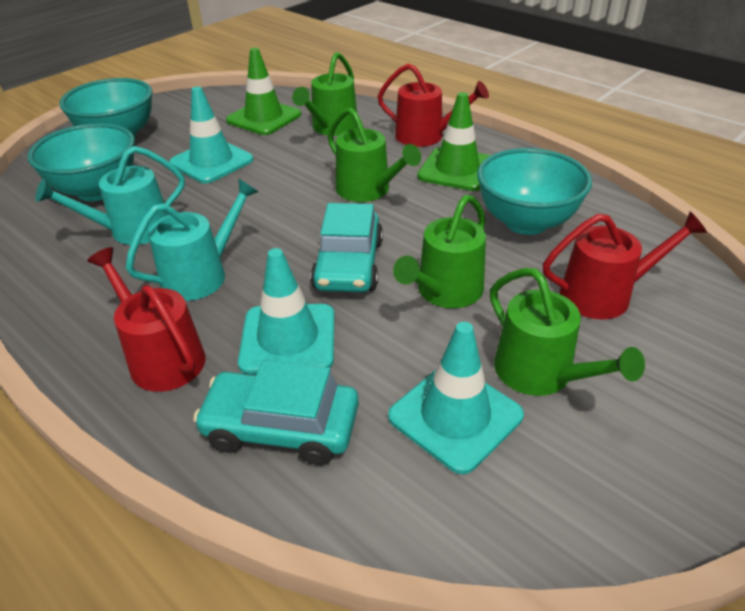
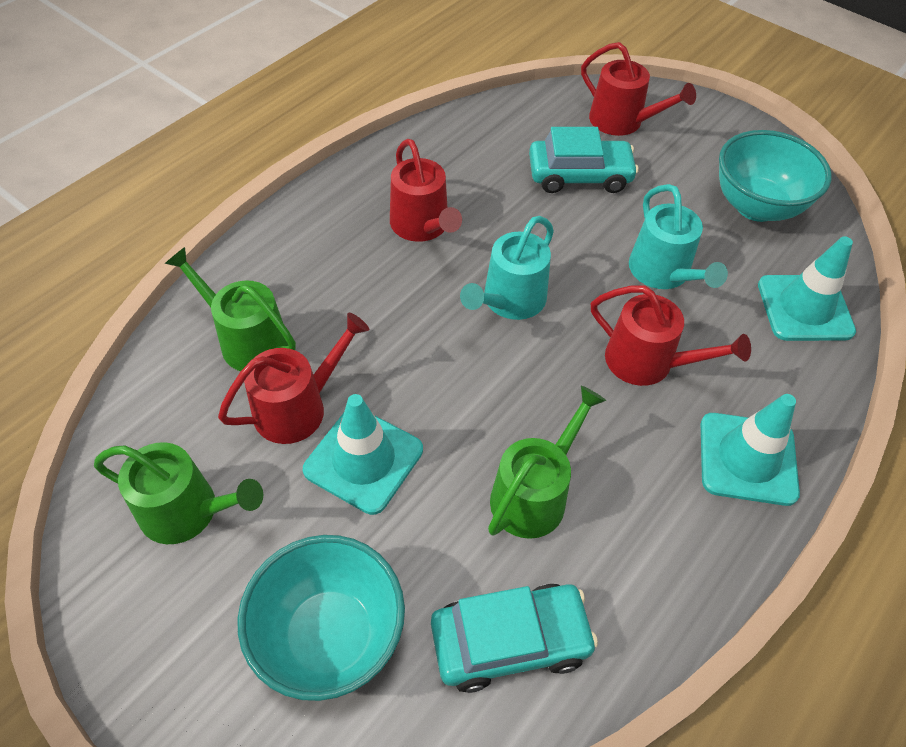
green traffic cone: [226,48,301,135] [417,92,491,191] = 2 -> none = 0
green watering can: [292,52,357,136] [328,107,421,202] [393,195,486,308] [490,268,645,396] = 4 -> [94,442,263,544] [165,247,296,371] [488,386,606,539] = 3
red watering can: [87,247,205,392] [377,64,489,147] [543,211,707,319] = 3 -> [218,313,369,444] [390,139,462,242] [581,42,696,136] [591,285,751,386] = 4
turquoise bowl: [28,123,135,201] [59,78,152,138] [477,148,592,235] = 3 -> [238,535,405,701] [719,130,832,222] = 2

